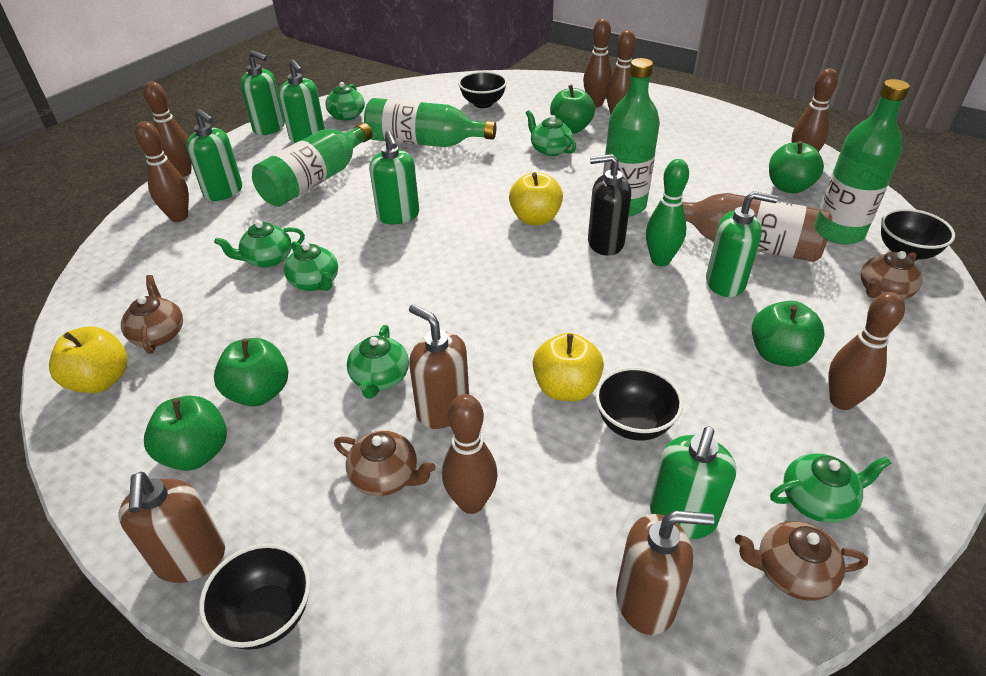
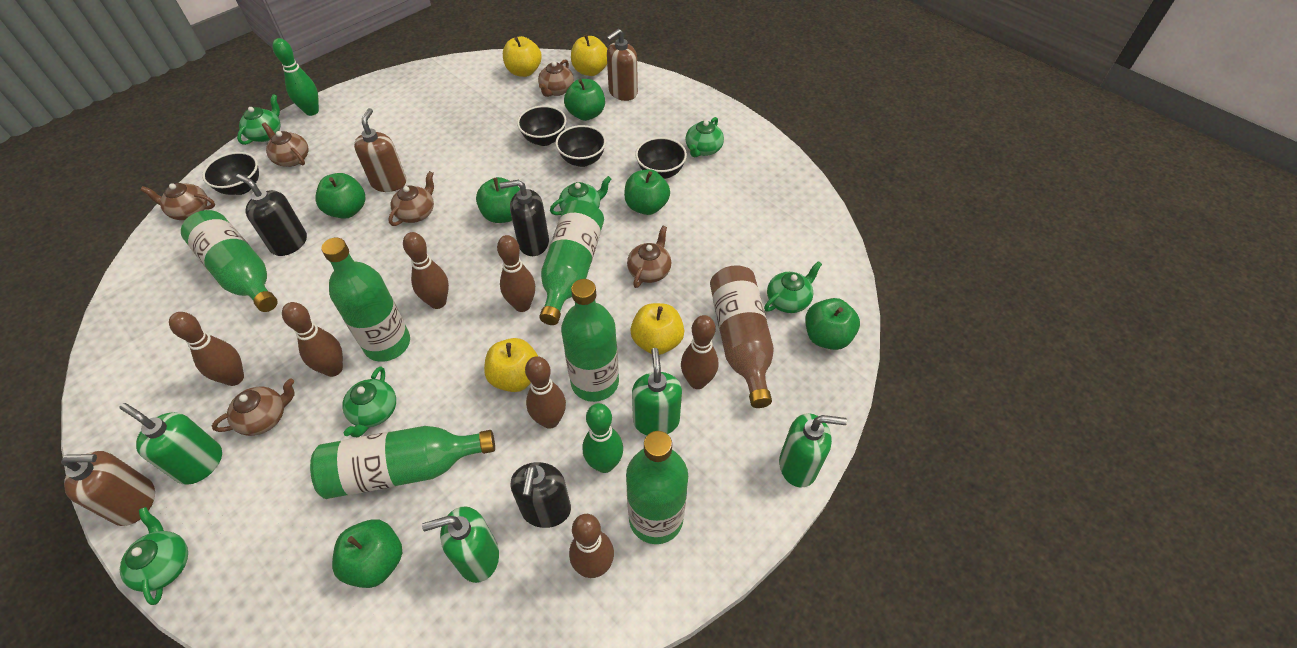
black soap dispenser: [588,154,631,256] = 1 -> [236,174,307,256] [500,180,549,256] [511,462,571,528] = 3
brown teapot: [121,275,183,354] [334,431,436,496] [735,521,868,601] [861,251,922,300] = 4 -> [141,183,215,220] [212,379,295,436] [262,123,308,167] [388,171,434,226] [538,59,574,97] [627,226,672,288] = 6
green apple: [144,396,227,471] [214,338,288,406] [550,85,595,134] [752,301,825,367] [769,141,824,193] = 5 -> [315,173,365,219] [332,519,402,588] [476,177,520,223] [564,79,605,121] [624,169,670,215] [805,298,860,350] = 6
green bottle: [252,123,373,207] [364,98,496,147] [603,58,660,216] [820,79,910,245] = 4 -> [181,210,278,312] [310,426,495,499] [321,237,410,362] [539,200,604,325] [561,279,619,402] [626,431,688,544] = 6
green bowling pin: [646,159,689,266] = 1 -> [272,38,319,116] [583,403,623,473] = 2
green soap dispenser: [186,109,242,201] [240,50,285,135] [279,59,325,144] [369,131,419,224] [650,427,736,539] [706,191,778,297] = 6 -> [120,403,222,485] [422,506,499,583] [632,348,682,435] [779,413,847,487] = 4
yellow apple: [49,326,128,393] [509,172,563,225] [533,333,604,401] = 3 -> [484,338,538,392] [503,36,542,77] [571,34,607,76] [630,303,684,355] = 4

